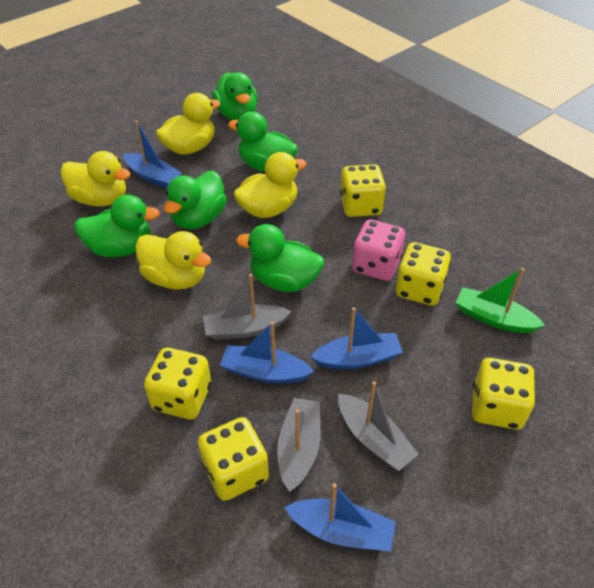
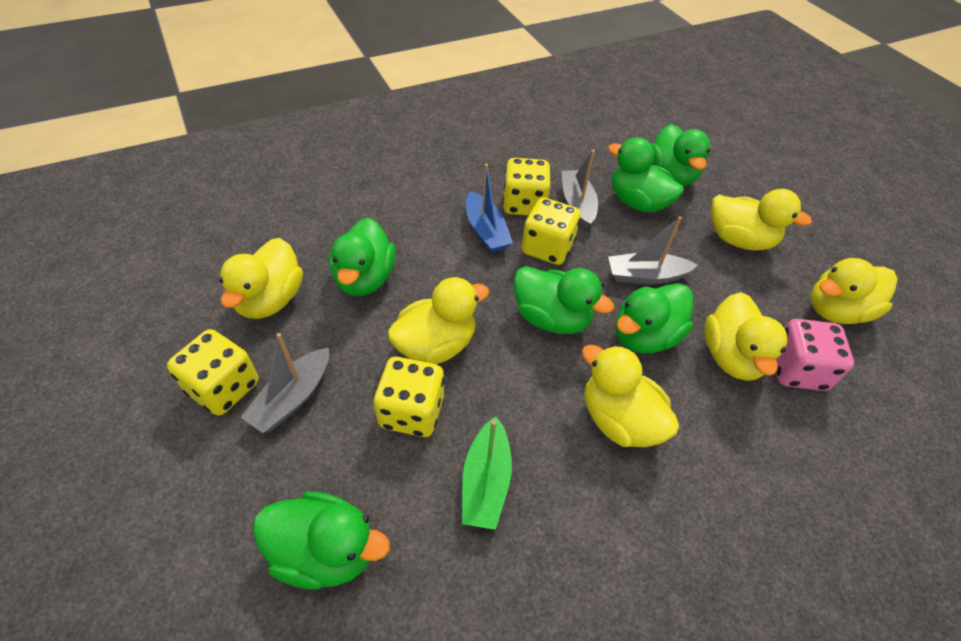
blue boat: [123,121,182,189] [220,321,315,383] [284,483,396,551] [310,307,403,369] = 4 -> [466,164,513,253] = 1
green duck: [74,195,160,257] [164,171,227,229] [212,72,258,120] [228,111,298,172] [236,224,324,292] = 5 -> [253,491,390,589] [329,218,396,296] [513,266,614,334] [608,138,684,213] [615,283,693,353] [651,124,711,186] = 6
yellow dice: [144,348,211,420] [198,417,269,501] [340,164,386,217] [395,242,451,306] [472,358,535,430] = 5 -> [167,329,259,416] [373,357,444,437] [503,158,551,216] [522,198,581,265] = 4
yellow duck: [60,151,131,206] [135,231,211,290] [156,93,221,155] [234,152,306,218] = 4 -> [219,238,303,319] [387,277,489,364] [582,345,679,447] [704,292,787,381] [711,189,812,251] [810,258,898,324] = 6

